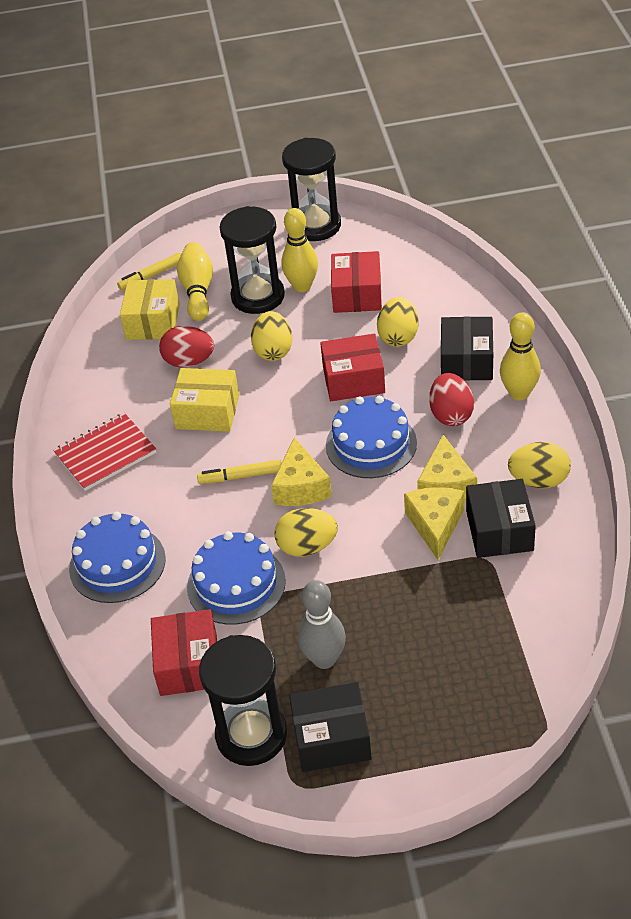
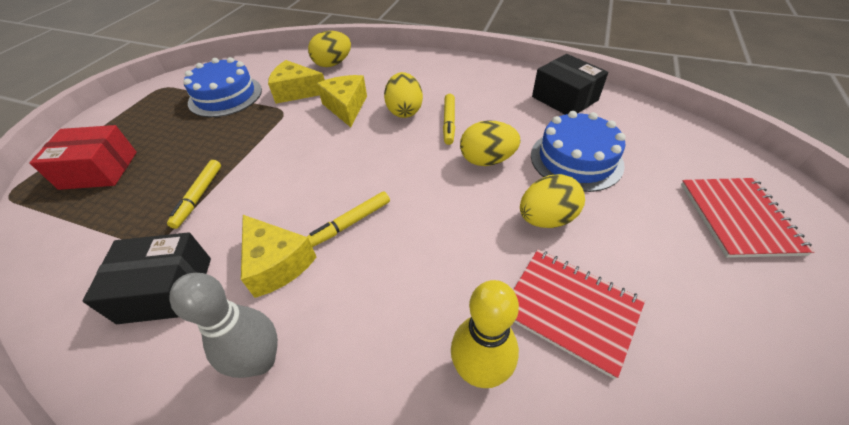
black box: [289,682,372,772] [441,316,493,381] [466,479,536,558] = 3 -> [82,232,211,324] [532,54,608,115] = 2
black hourglass: [199,635,287,766] [220,206,285,314] [282,138,341,241] = 3 -> none = 0
blue cake: [69,512,166,603] [187,531,286,625] [326,396,417,478] = 3 -> [183,57,262,117] [531,111,626,192] = 2
red box: [151,609,217,696] [320,334,385,401] [331,251,382,313] = 3 -> [29,125,137,190] = 1
red egg: [159,326,214,368] [429,373,474,426] = 2 -> none = 0
red notebook: [53,413,156,491] = 1 -> [513,250,645,379] [681,178,815,258] = 2
yellow bowling pin: [177,242,213,321] [281,208,318,292] [500,312,541,401] = 3 -> [451,280,519,388] = 1
yellow box: [120,279,180,340] [170,368,239,432] = 2 -> none = 0
yellow marker: [117,252,181,290] [197,460,281,484] = 2 -> [167,160,221,229] [307,191,390,247] [443,94,455,145] = 3

